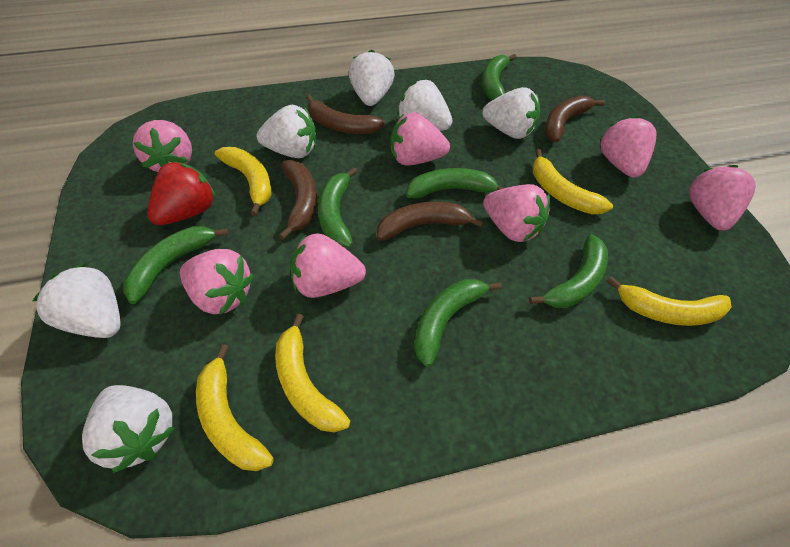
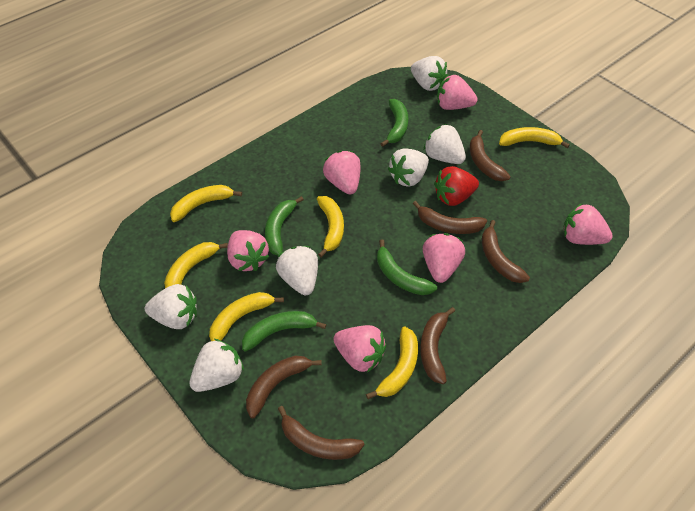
brown banana: [279,160,317,240] [306,94,385,134] [377,202,484,241] [544,95,605,142] = 4 -> [246,356,322,418] [278,406,364,460] [413,201,487,234] [420,307,455,384] [470,130,511,181] [482,220,530,283] = 6
green banana: [123,226,229,304] [318,167,357,248] [406,168,504,198] [414,279,502,367] [482,54,516,100] [529,234,608,308] = 6 -> [242,311,327,352] [265,196,304,255] [377,239,437,295] [381,99,408,147] = 4
pink strawberry: [132,120,192,172] [180,249,254,315] [290,233,366,298] [391,112,450,166] [483,184,550,242] [600,116,656,178] [689,165,756,231] = 7 -> [227,230,269,271] [323,151,361,194] [333,325,386,373] [423,233,465,283] [437,75,478,110] [563,203,613,245] = 6
yellow banana: [196,344,274,471] [215,147,272,216] [275,313,350,432] [533,149,613,214] [606,276,732,326] = 5 -> [164,242,228,288] [170,185,242,222] [209,292,284,341] [317,196,344,257] [366,327,418,399] [499,127,570,148] = 6

